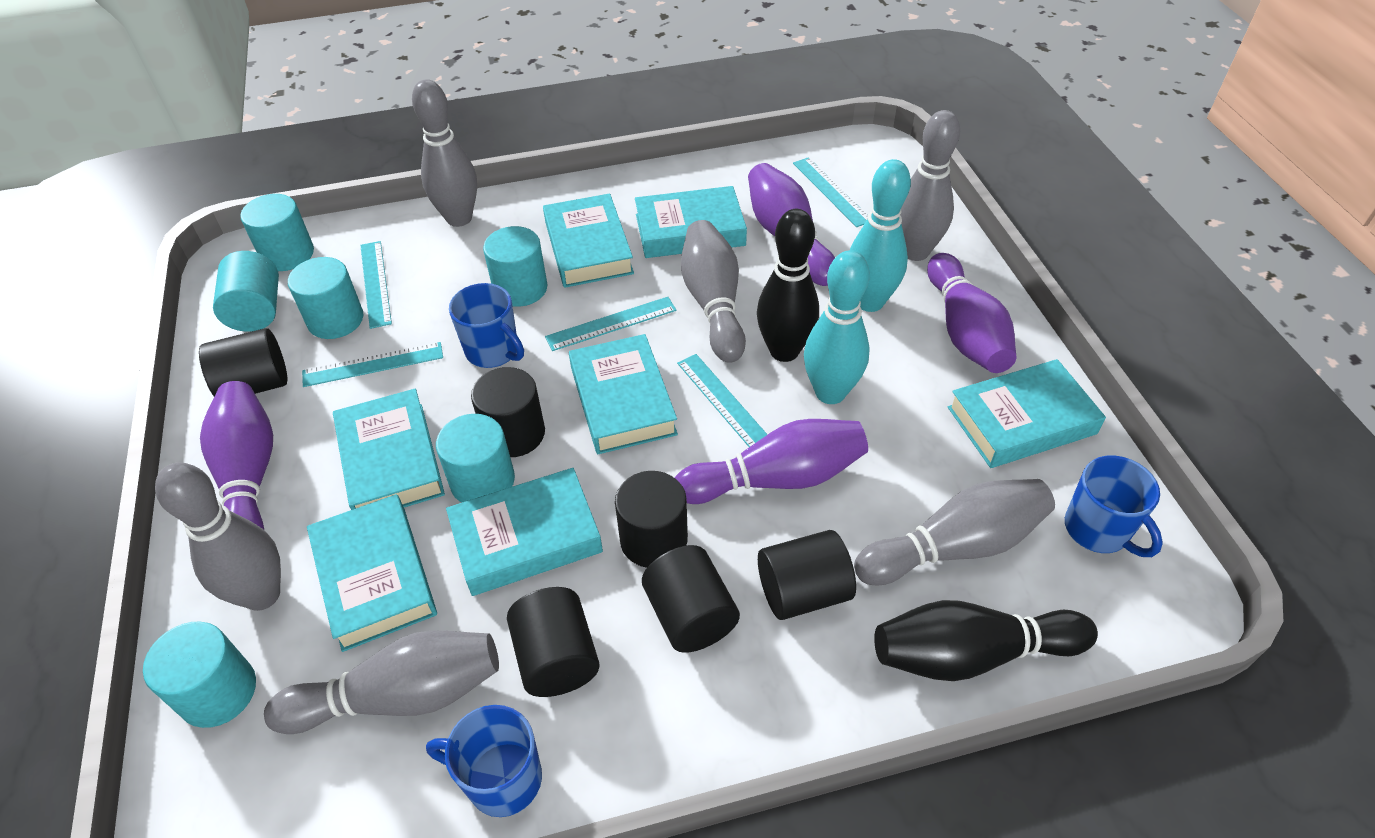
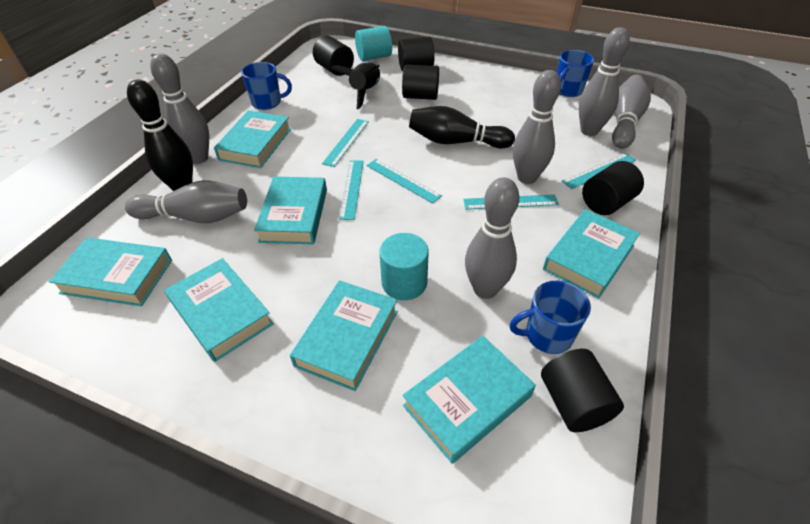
black cylinder: [199,328,287,396] [471,367,545,457] [507,587,600,697] [615,471,688,568] [642,545,740,653] [758,530,856,620] = 6 -> [313,35,354,76] [398,37,435,71] [402,65,439,100] [541,349,624,432] [582,161,644,215] = 5
black rocket: none = 0 -> [331,61,380,109] = 1
purple bowling pin: [200,381,273,529] [674,419,868,504] [748,163,835,286] [927,253,1016,373] = 4 -> none = 0
turquoise bowling pin: [804,250,870,404] [850,159,911,312] = 2 -> none = 0
turquoise cylinder: [143,622,256,728] [213,251,279,332] [240,194,314,271] [288,257,363,339] [436,414,515,503] [483,226,547,307] = 6 -> [355,26,392,61] [379,233,429,300] = 2

